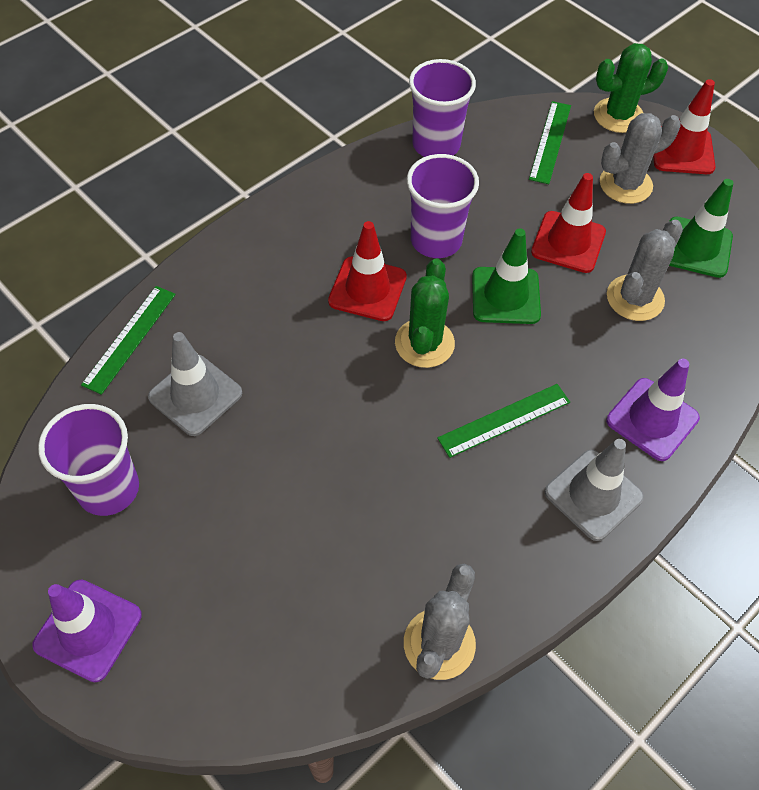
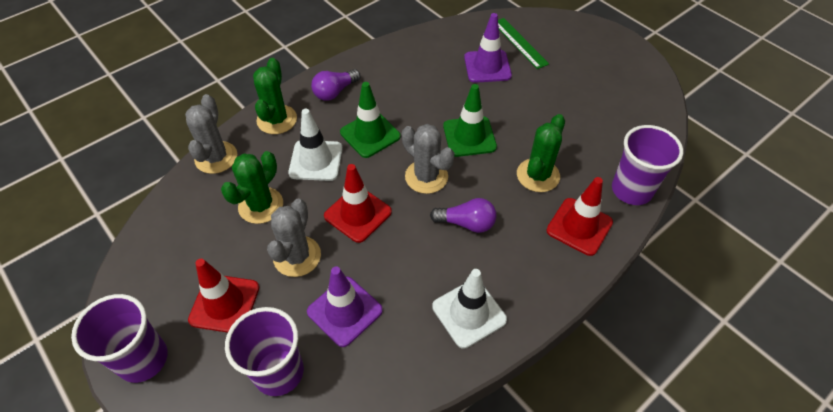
green cactus: [395,258,455,368] [594,43,668,133] = 2 -> [221,151,283,224] [253,58,297,134] [517,114,565,192] = 3
green ruler: [81,286,176,395] [437,384,570,458] [529,101,571,184] = 3 -> [498,18,549,69] = 1
grey traffic cone: [148,332,242,436] [545,439,644,541] = 2 -> none = 0
purple light bulb: none = 0 -> [311,69,360,101] [430,198,496,233] = 2
white traffic cone: none = 0 -> [288,109,343,181] [432,269,507,349] = 2

